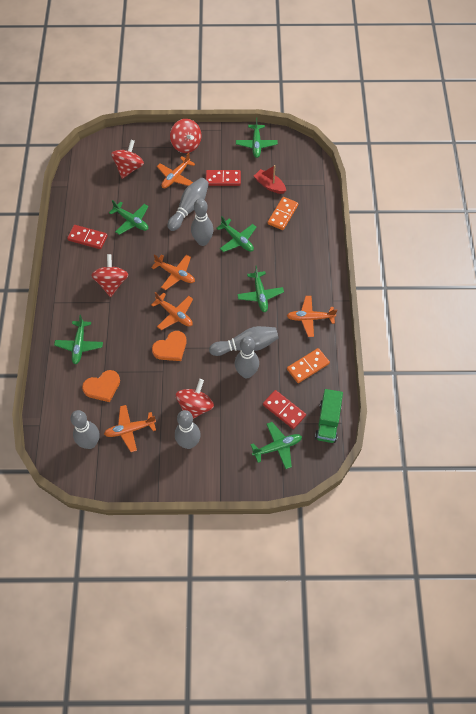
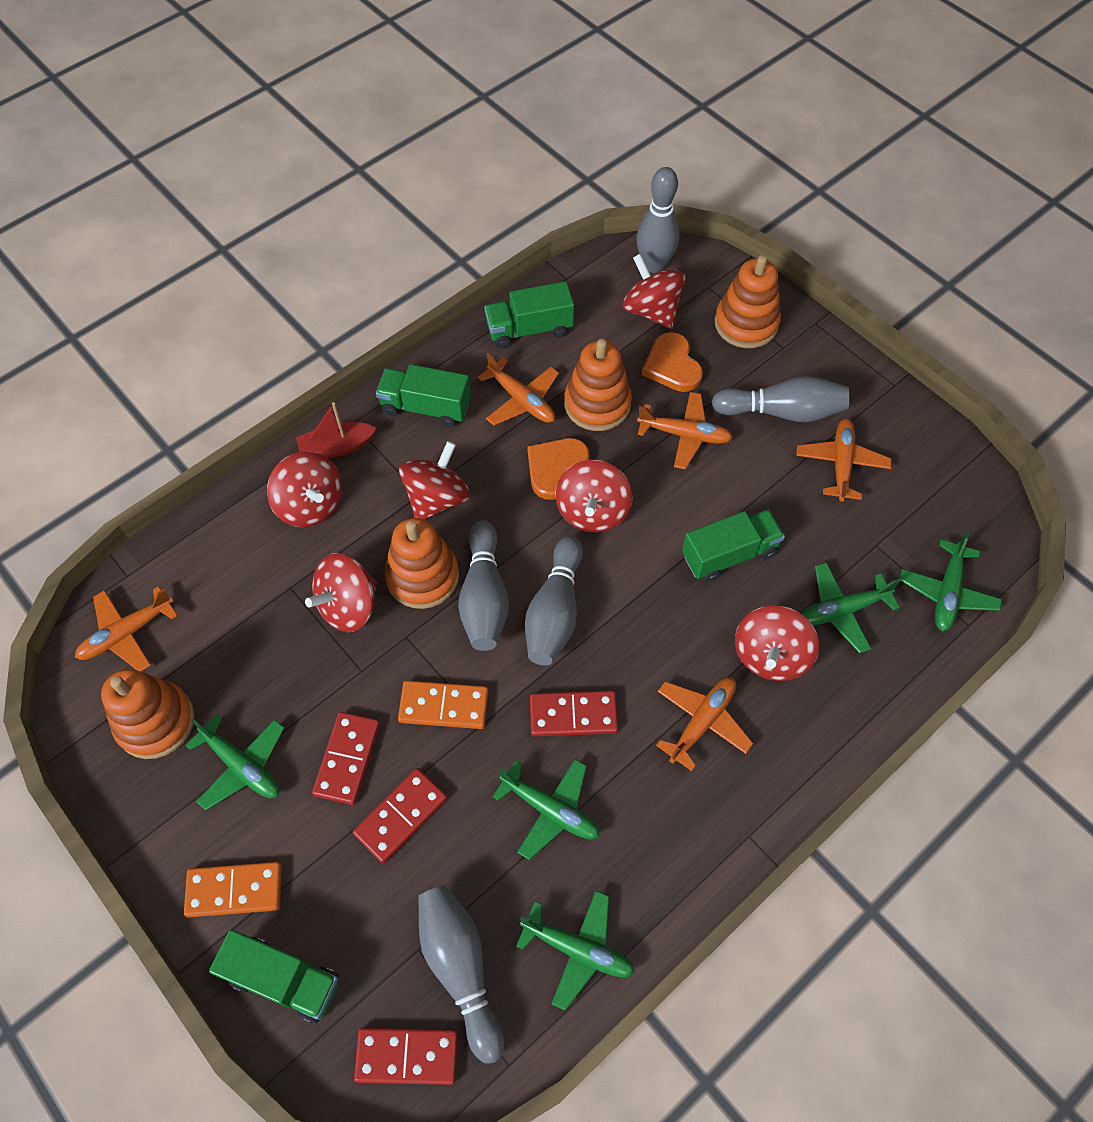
green plane: [54,315,103,364] [109,200,148,235] [216,216,257,252] [236,117,278,158] [237,266,284,312] [250,422,302,469] = 6 -> [186,714,284,810] [493,759,600,860] [516,891,635,1010] [801,562,900,653] [900,532,1002,631] = 5
green truck: [315,389,343,443] = 1 -> [209,929,339,1023] [376,364,471,427] [484,281,574,348] [682,509,785,582] = 4
grey bowling pin: [70,410,99,449] [167,178,209,231] [175,410,201,449] [191,198,214,246] [209,326,279,356] [235,336,259,378] = 6 -> [418,885,504,1064] [458,520,509,651] [525,536,583,665] [636,167,679,273] [711,376,850,422] = 5
orange stacking toy: none = 0 -> [101,669,194,759] [385,518,459,609] [564,339,632,431] [715,255,781,348] = 4
red domino: [67,225,108,249] [206,170,241,186] [263,390,306,429] = 3 -> [312,712,380,805] [353,768,447,863] [354,1028,458,1085] [530,691,618,736] = 4
red spinning top: [91,254,128,297] [111,140,144,179] [170,119,201,153] [176,379,214,419] = 4 -> [267,452,342,527] [305,553,377,632] [399,441,470,520] [556,460,632,532] [623,254,686,329] [735,605,819,681] = 6

